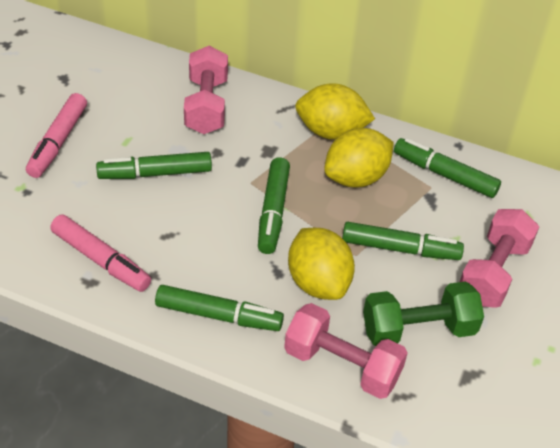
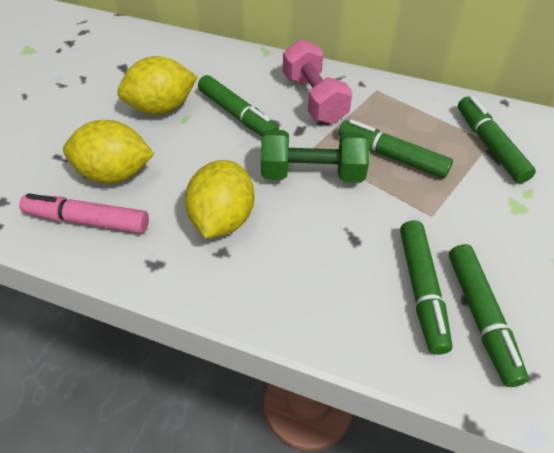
pink dumbbell: [184,46,228,134] [284,303,408,399] [460,209,539,308] = 3 -> [283,39,353,124] = 1
pink marker: [26,93,87,178] [51,214,151,292] = 2 -> [19,193,149,233] = 1

